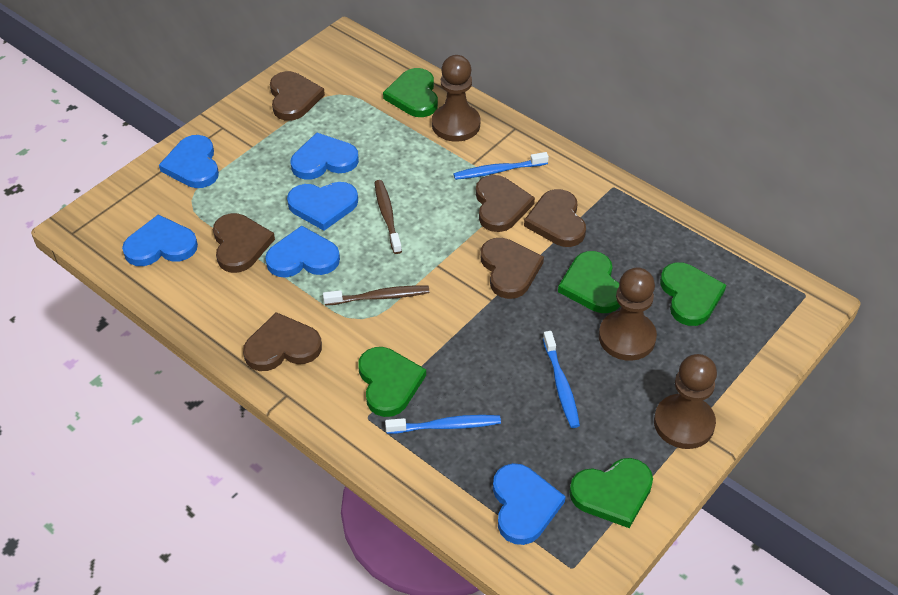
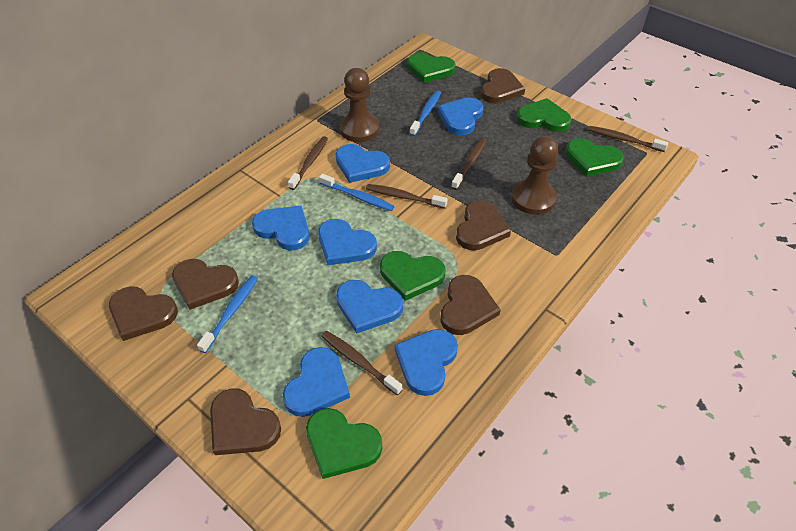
blue heart: [122,215,198,266] [159,135,219,188] [265,226,340,278] [287,182,358,231] [291,133,359,180] [493,463,566,545] = 6 -> [252,205,310,251] [283,347,350,417] [318,219,377,265] [336,144,390,183] [336,280,403,334] [395,329,458,396] [438,98,484,135] = 7
brown pawn: [432,55,480,142] [599,268,657,361] [654,354,717,449] = 3 -> [340,68,379,142] [511,136,559,215] = 2
brown toothbrush: [323,286,430,305] [374,180,402,254] = 2 -> [288,136,328,190] [322,331,403,395] [366,184,448,209] [451,138,487,190] [588,126,668,152] = 5

